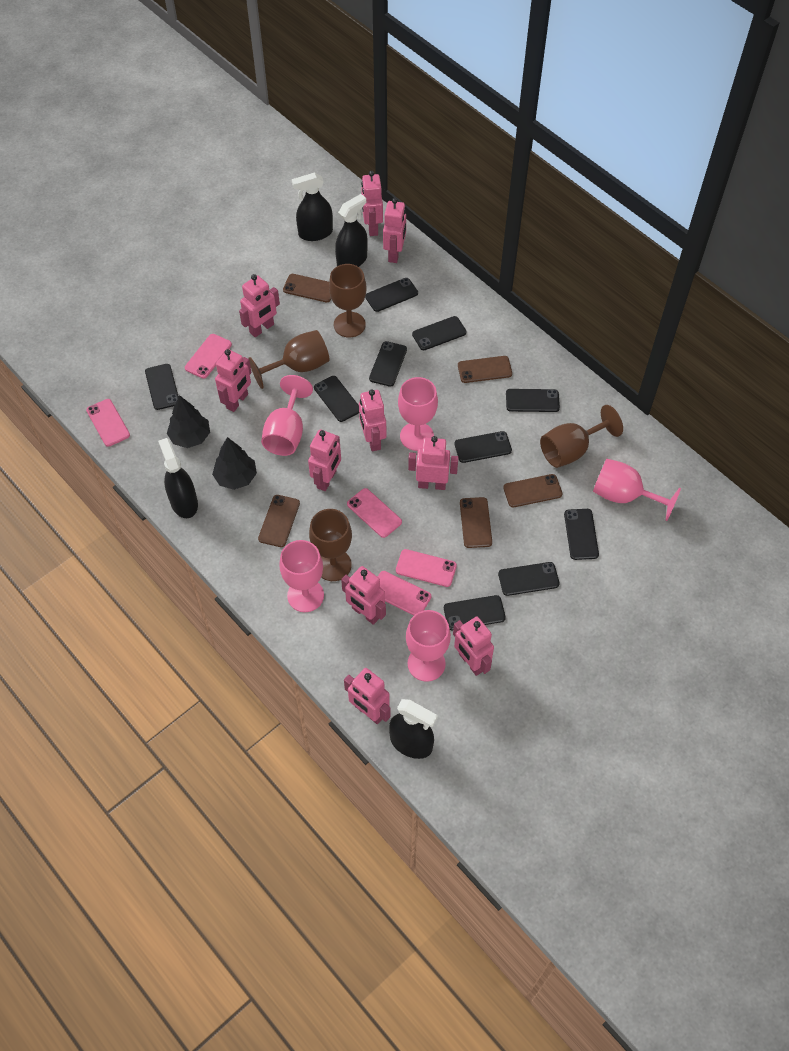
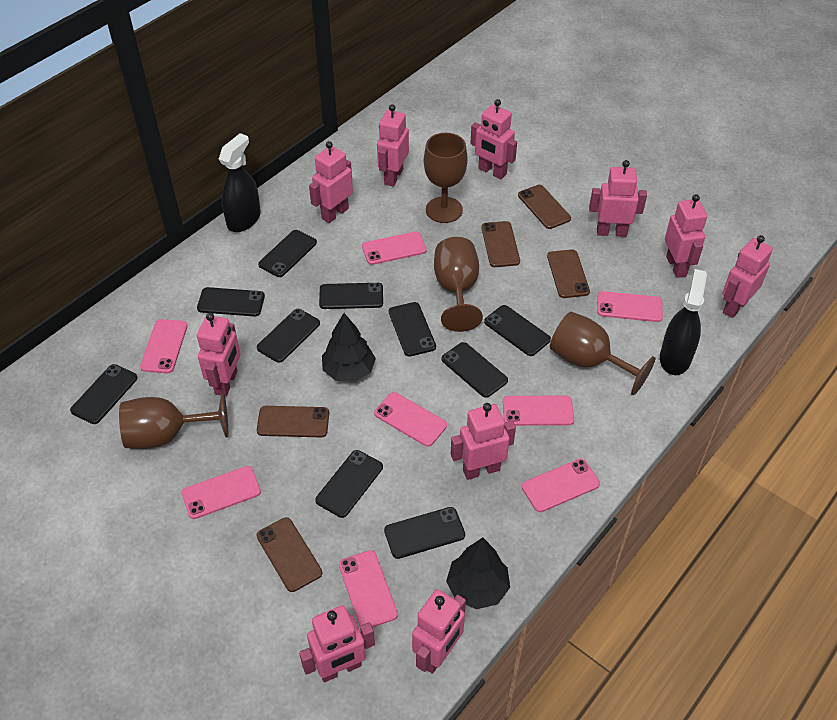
black spray bottle: [158,438,198,518] [292,172,333,241] [335,194,368,267] [389,699,438,759] = 4 -> [219,133,261,232] [660,269,707,375] = 2
pink goblet: [261,375,313,456] [279,540,324,612] [398,377,438,451] [406,610,451,682] [593,459,681,521] = 5 -> none = 0
pink phone: [86,399,130,447] [185,334,232,379] [347,488,402,538] [378,571,431,616] [396,549,457,587] = 5 -> [140,319,188,373] [181,466,261,519] [339,550,398,627] [362,232,427,265] [374,392,447,447] [503,395,574,426] [522,459,600,512] [597,291,663,322] = 8

